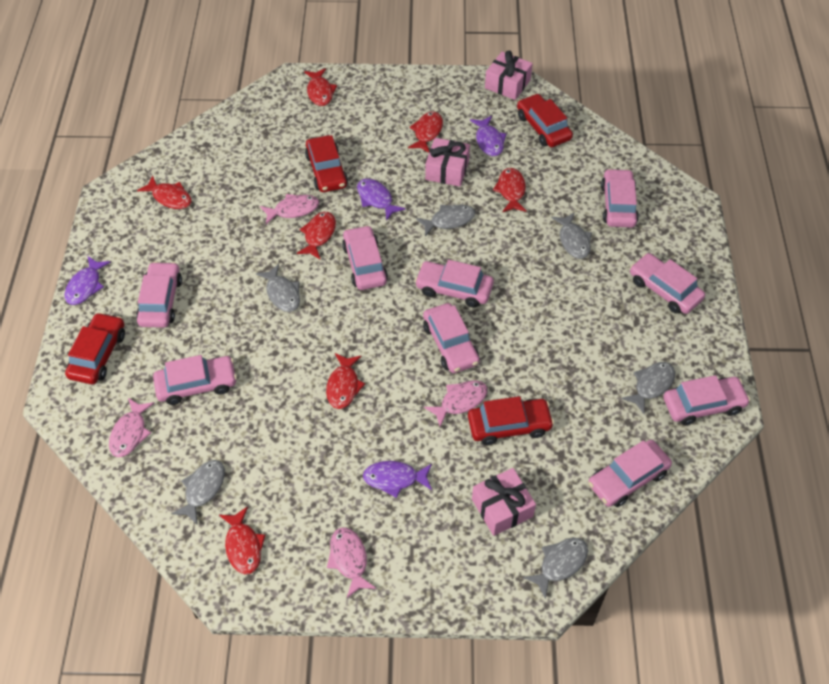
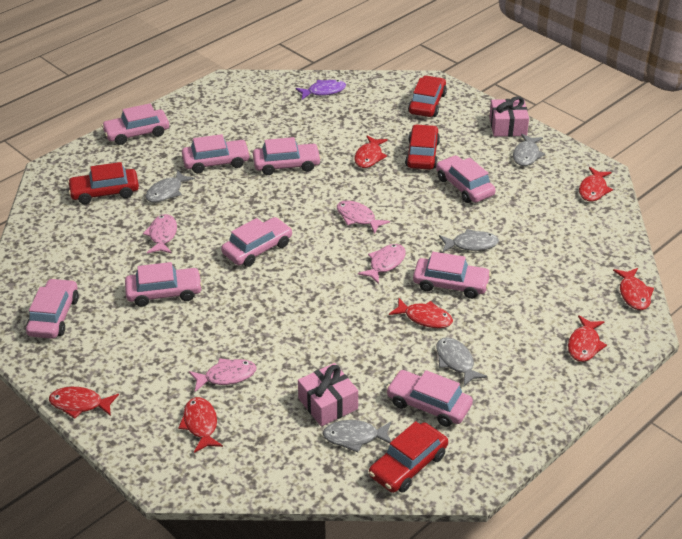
grey fish: [171,460,225,524] [256,264,300,312] [416,205,475,236] [523,538,588,599] [551,212,592,259] [621,362,675,414] = 6 -> [146,170,195,202] [322,420,391,453] [436,337,488,386] [439,229,499,252] [513,134,545,166] = 5
pink gift: [425,138,470,187] [472,468,536,536] [485,51,533,100] = 3 -> [298,363,358,427] [489,96,529,137] = 2
purple fish: [65,256,111,305] [357,178,406,221] [363,461,432,498] [470,116,506,156] = 4 -> [295,80,346,100] = 1

